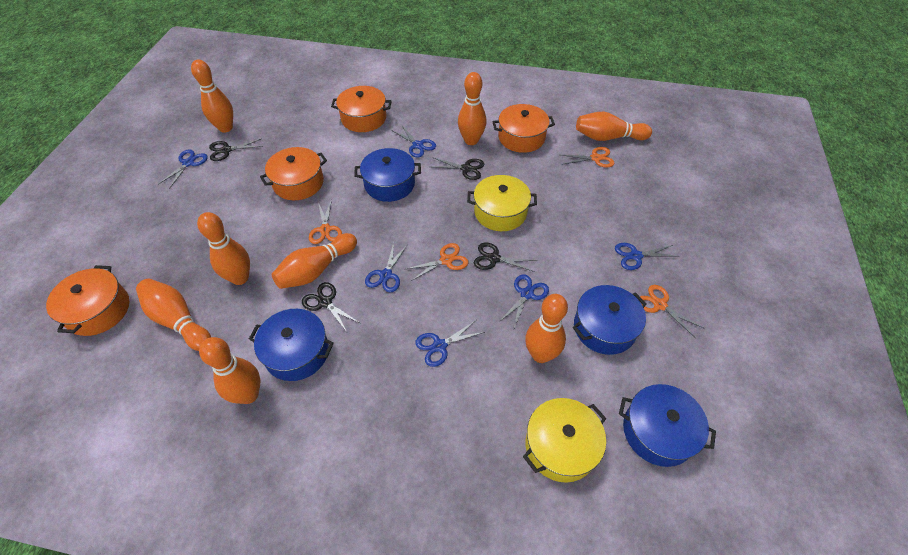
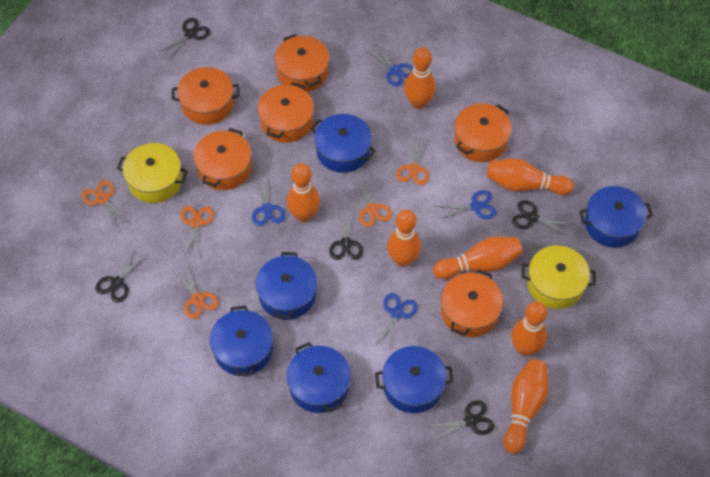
black scissors: [209,139,263,161] [302,282,360,332] [432,157,484,180] [474,242,537,272] = 4 -> [95,248,148,303] [159,18,210,60] [329,208,363,260] [428,400,494,442] [512,200,574,236] = 5
blue pot: [249,309,334,381] [354,148,421,202] [573,285,647,355] [619,384,716,467] = 4 -> [210,305,273,376] [256,252,317,320] [286,342,351,413] [311,114,376,173] [375,346,453,413] [579,186,653,247] = 6
blue scissors: [159,149,208,189] [365,243,408,292] [391,126,436,158] [415,320,485,367] [499,274,549,328] [615,243,679,270] = 6 -> [252,173,285,226] [366,44,414,87] [374,293,418,351] [435,190,497,219] = 4
orange bowling pin: [136,279,211,351] [191,60,233,133] [197,212,250,285] [199,337,260,404] [271,233,357,289] [458,72,486,145] [525,294,568,363] [576,112,652,141] = 8 -> [287,163,320,222] [387,209,421,267] [404,47,436,109] [433,237,523,279] [486,158,574,195] [504,359,549,454] [511,302,547,356] = 7
orange pot: [46,265,129,336] [260,147,327,200] [331,86,392,132] [492,104,555,153] = 4 -> [172,67,239,125] [193,128,252,190] [257,82,314,143] [274,34,330,92] [441,269,503,337] [454,104,512,162] = 6
orange scissors: [309,199,342,244] [406,243,468,281] [561,147,615,168] [640,285,704,338] = 4 -> [82,180,129,228] [172,263,219,319] [180,206,214,259] [351,177,392,227] [396,135,429,185] = 5

